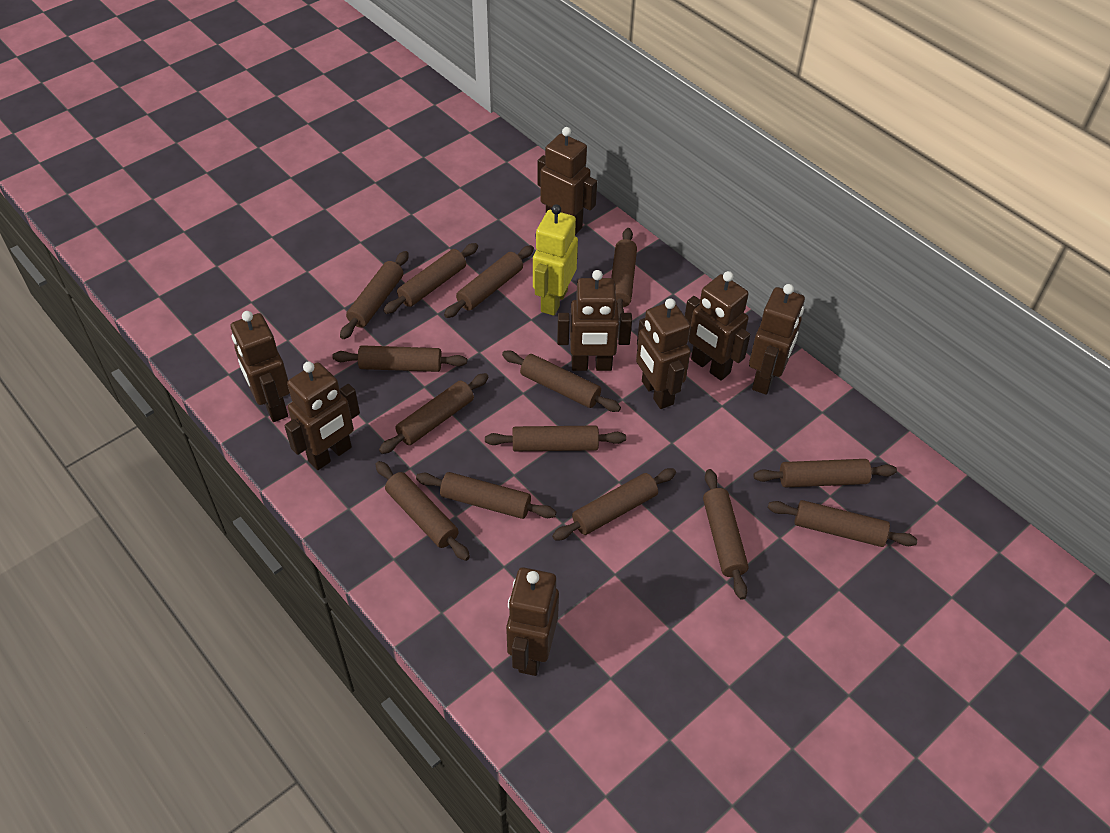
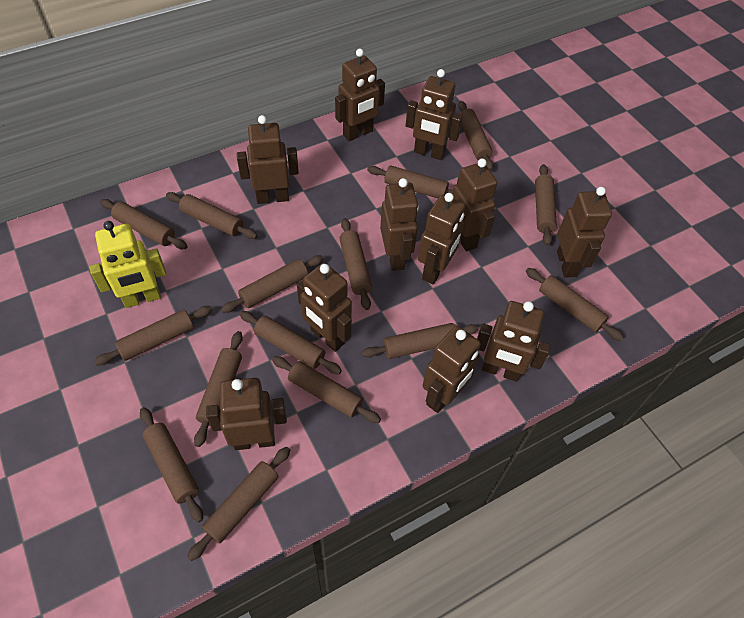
brown robot: [231,311,290,422] [284,361,360,470] [506,567,559,676] [538,127,597,235] [557,270,632,371] [636,298,691,409] [685,271,750,381] [749,284,805,395] = 8 -> [206,378,287,450] [237,115,299,204] [297,263,352,352] [335,49,385,141] [380,178,419,271] [406,69,463,160] [418,193,465,284] [423,326,481,413] [452,158,497,251] [477,301,551,382] [557,187,612,278] = 11
brown rolling pin: [332,345,467,372] [340,251,409,339] [375,461,470,561] [379,373,489,454] [383,243,478,314] [416,472,556,519] [444,245,534,318] [485,425,626,451] [502,351,621,412] [552,468,676,540] [611,228,637,320] [703,469,749,600] [754,459,897,488] [768,500,918,547] = 14 -> [94,306,212,365] [100,199,187,249] [140,407,203,522] [166,192,258,239] [187,447,290,561] [194,331,243,447] [221,255,324,313] [239,311,342,374] [272,356,381,423] [339,218,372,310] [362,323,479,359] [367,165,453,198] [458,101,493,171] [526,268,624,341] [535,164,557,246] = 15

